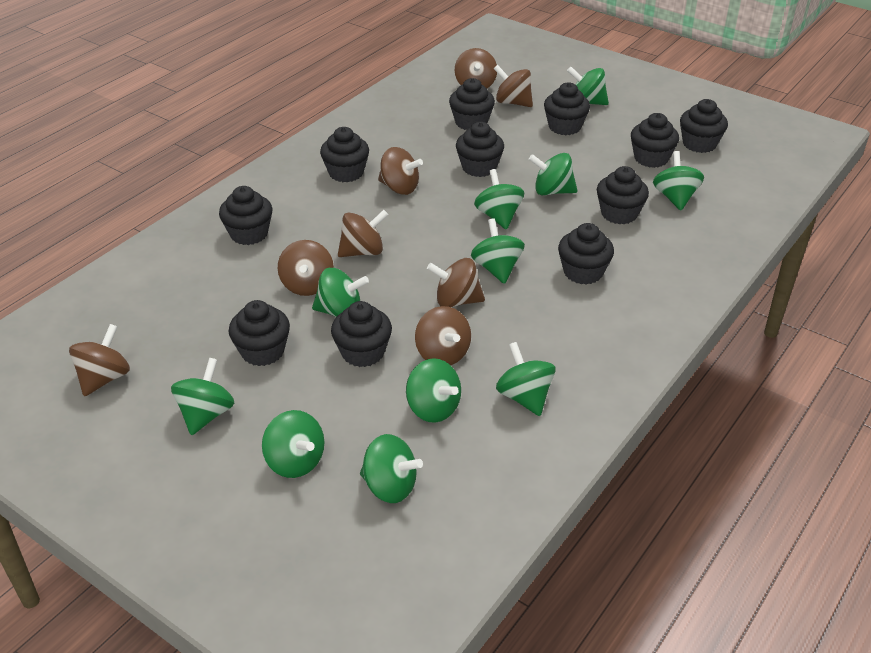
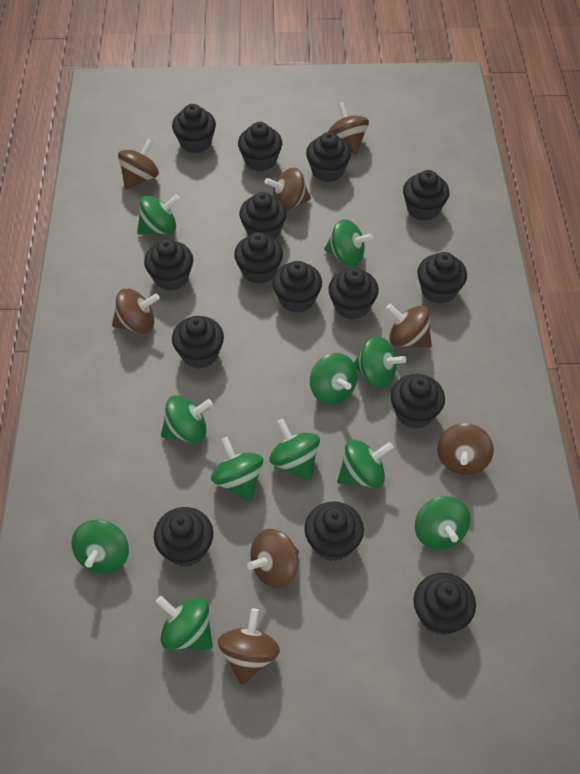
black cupcake: [219,186,273,245] [228,300,290,366] [320,127,369,182] [331,301,392,367] [449,78,495,130] [456,122,504,177] [544,82,590,135] [558,223,614,285] [597,166,649,224] [631,113,679,168] [680,99,728,153] = 11 -> [144,239,193,291] [154,507,213,567] [172,104,216,153] [172,316,224,369] [234,232,283,284] [238,122,282,172] [239,192,287,239] [272,261,322,313] [304,501,364,561] [306,132,351,182] [328,267,379,320] [391,374,445,429] [403,170,450,221] [414,573,476,635] [417,252,467,304] = 15

